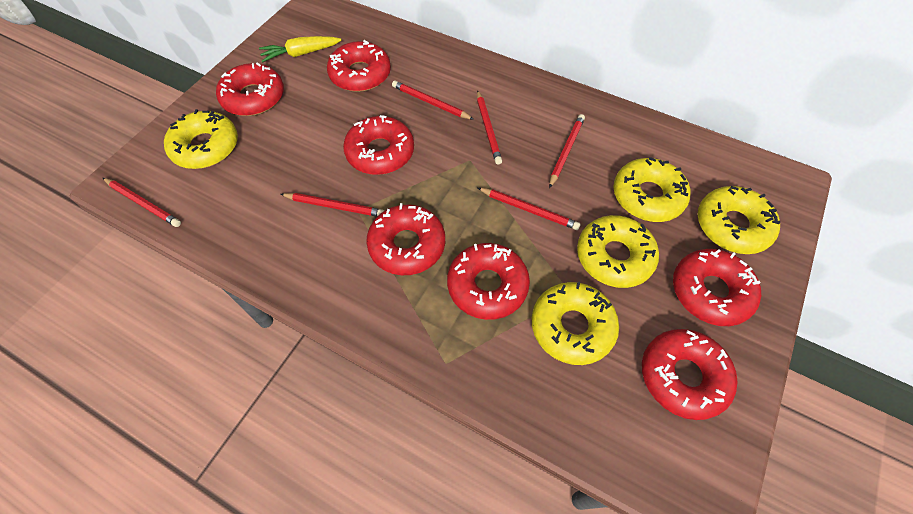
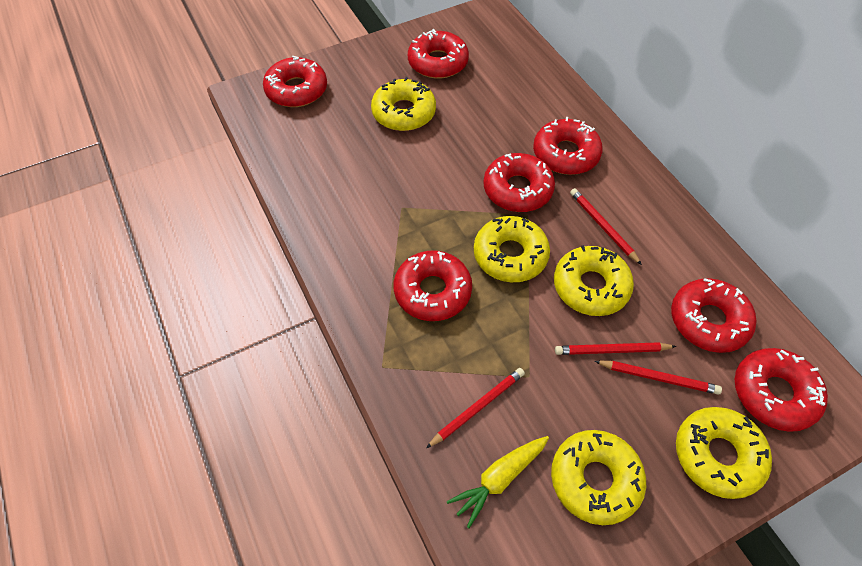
red pencil: [103,178,181,227] [280,193,384,217] [392,81,474,120] [477,90,502,165] [478,188,581,230] [549,114,585,188] = 6 -> [426,368,525,448] [555,342,677,355] [570,188,642,265] [595,361,722,395] = 4

